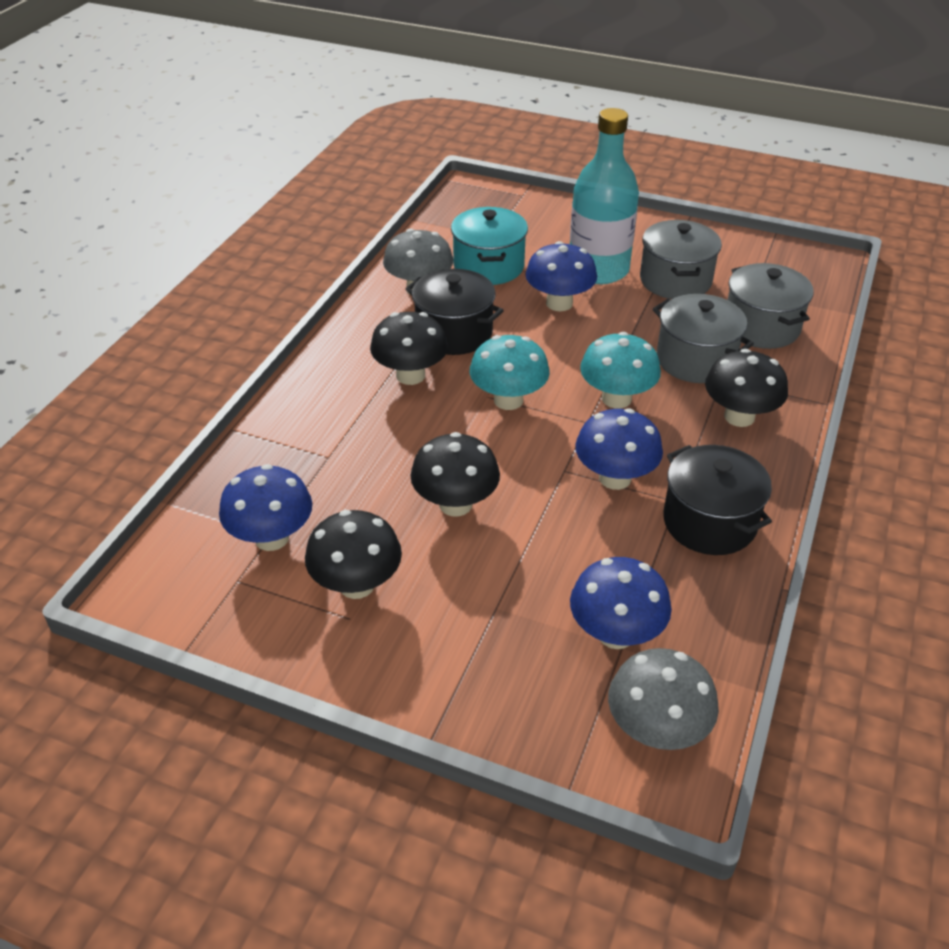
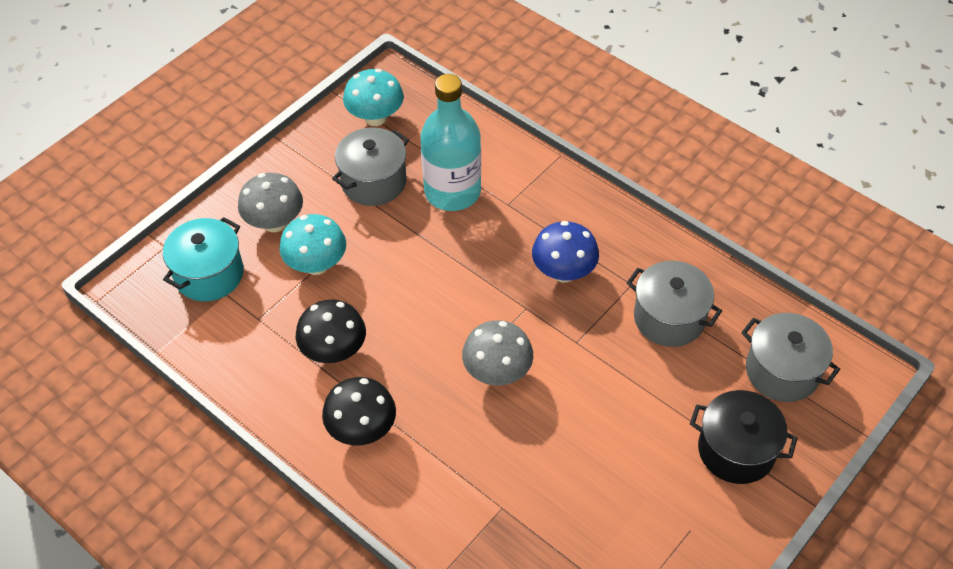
black mushroom: [305,510,402,599] [370,312,448,385] [410,432,500,517] [705,349,788,427] = 4 -> [296,300,366,363] [322,377,396,445] = 2
black pot: [405,269,504,355] [663,445,772,555] = 2 -> [690,390,798,484] = 1
blue mushroom: [219,464,313,551] [526,241,597,311] [570,557,672,649] [575,408,663,490] = 4 -> [532,221,599,282] = 1

